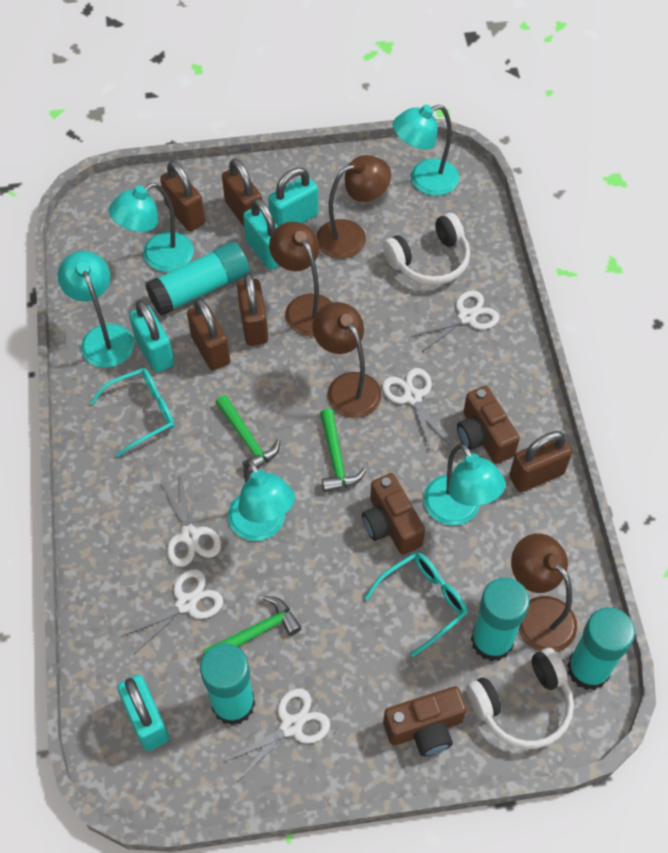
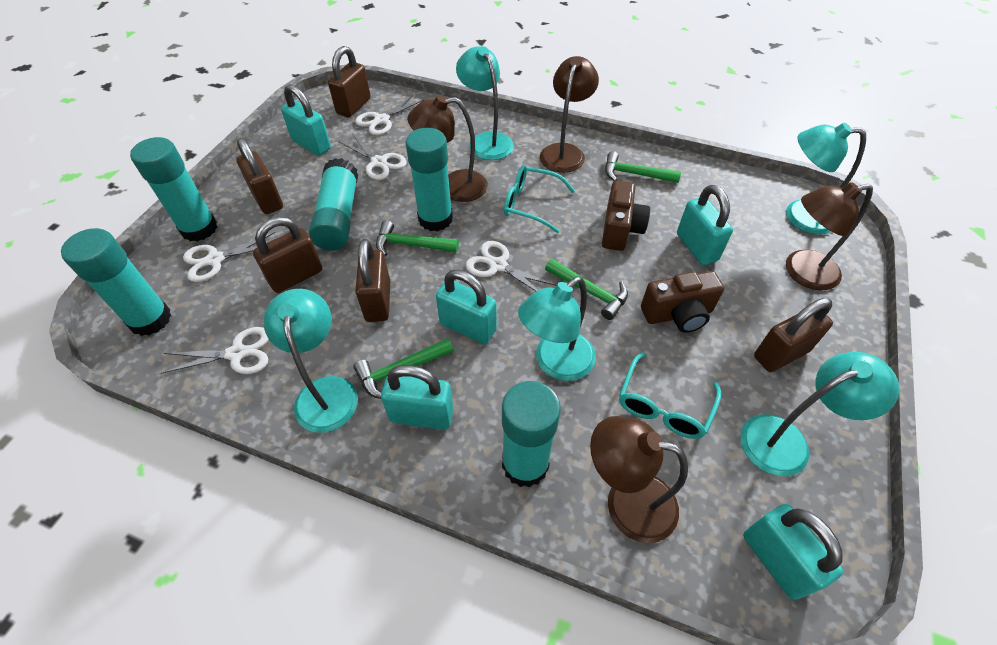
brown camera: [362,473,425,555] [383,686,467,756] [457,386,520,464] = 3 -> [602,180,650,251] [641,271,724,333] = 2
green hammer: [203,596,301,654] [215,395,280,474] [320,408,366,492] = 3 -> [353,338,454,399] [376,220,459,256] [545,259,628,320] [605,151,681,183] = 4
turquoise glue stick: [145,242,250,316] [200,644,255,725] [471,578,530,662] [567,607,635,690] = 4 -> [61,228,171,336] [130,137,217,242] [309,158,358,250] [406,128,453,231] [502,381,561,488] = 5
turquoise padlock: [117,675,169,751] [129,300,174,373] [243,198,279,270] [268,168,318,226] = 4 -> [281,84,331,156] [381,365,454,430] [436,270,497,344] [677,185,733,265] [743,504,843,600] = 5
white headphones: [383,213,470,285] [466,648,574,749] = 2 -> none = 0

